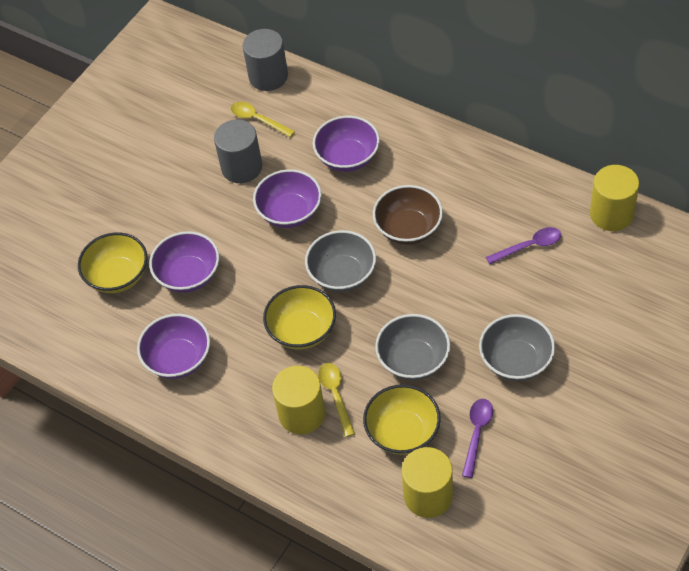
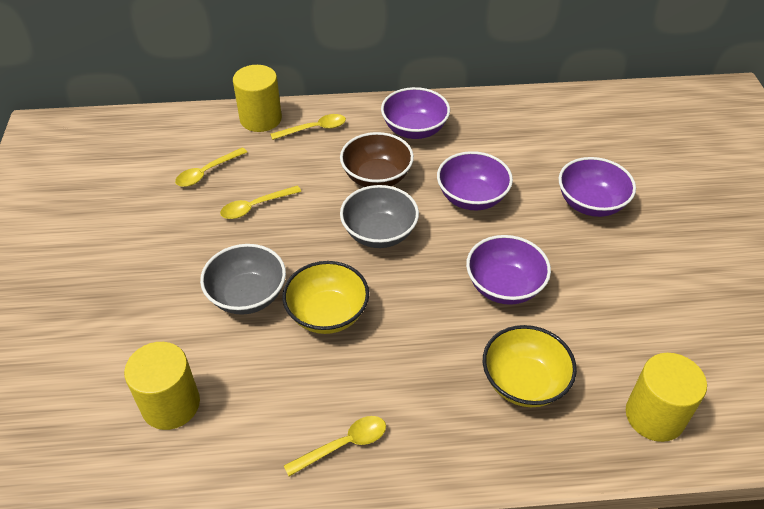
grey bowl: [305,230,376,292] [375,314,450,380] [479,314,555,381] = 3 -> [200,244,286,315] [340,185,419,248] = 2
grey cylinder: [214,119,262,183] [243,29,288,91] = 2 -> none = 0
purple spoon: [462,399,493,478] [486,227,561,264] = 2 -> none = 0
yellow bowl: [78,232,147,293] [263,285,336,349] [363,385,441,455] = 3 -> [282,261,369,334] [483,325,577,407] = 2
yellow spoon: [231,102,295,137] [318,363,355,437] = 2 -> [175,147,247,187] [220,185,301,219] [270,114,346,140] [284,416,386,476] = 4

